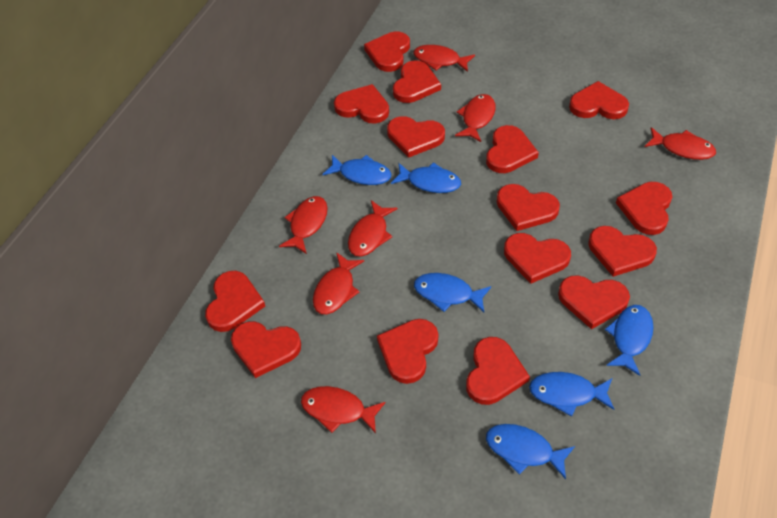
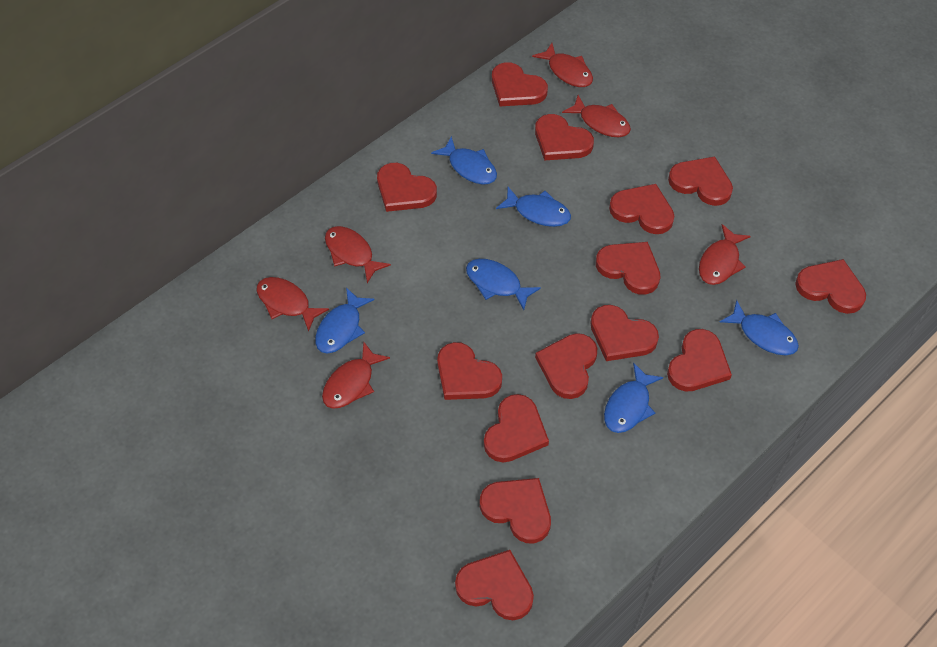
red fish: [279,196,328,254] [301,386,385,433] [313,252,364,314] [348,200,398,256] [413,45,475,72] [455,94,496,142] [645,127,716,160] = 7 -> [257,277,329,332] [322,342,390,409] [325,226,391,283] [532,43,593,87] [562,95,631,137] [699,224,751,285] = 6
red heart: [205,271,265,332] [231,321,301,378] [334,84,389,124] [364,31,410,72] [377,319,438,384] [387,116,445,158] [393,60,441,103] [466,337,530,405] [486,125,539,173] [497,184,560,231] [504,233,571,284] [558,275,630,329] [569,81,629,119] [588,226,657,277] [616,182,672,235] = 15 -> [377,163,437,212] [437,342,502,400] [455,550,534,620] [480,478,551,543] [484,394,549,462] [492,62,548,106] [535,114,594,161] [535,333,597,399] [590,305,659,361] [596,242,660,294] [609,184,674,234] [667,329,732,391] [668,157,733,206] [795,259,866,314] = 14

